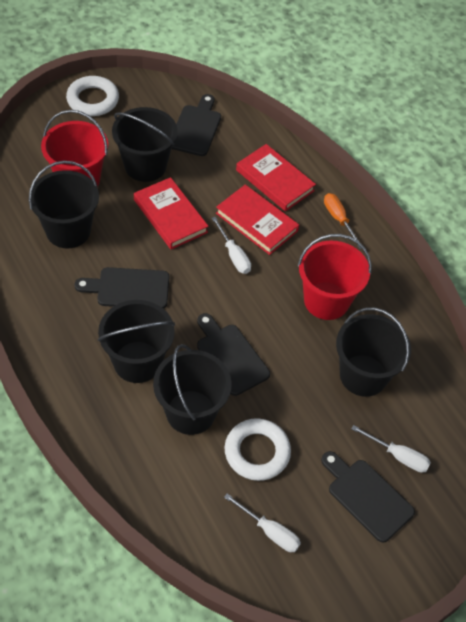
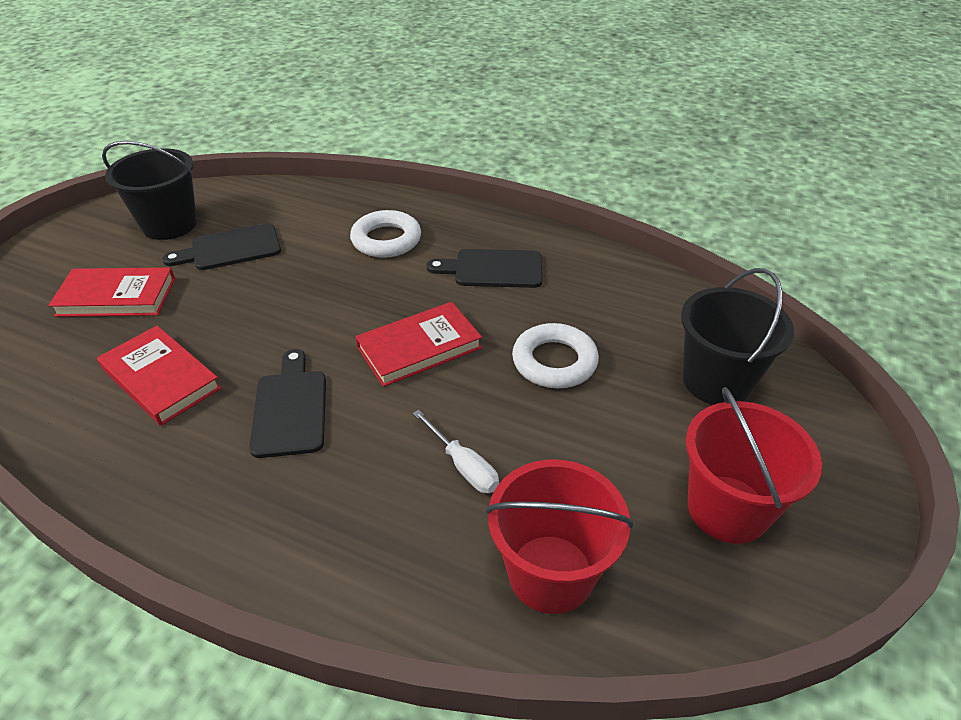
black bucket: [29,161,99,248] [98,300,175,383] [112,107,178,182] [153,344,232,435] [336,307,411,397] = 5 -> [102,141,197,240] [681,268,794,405] = 2
black cutting board: [74,267,169,309] [171,94,221,156] [197,313,270,396] [321,451,415,543] = 4 -> [162,223,281,270] [249,349,326,458] [427,249,542,288] = 3
orange screwdriver: [324,193,362,249] = 1 -> none = 0
white screwdriver: [211,217,251,274] [224,493,301,552] [351,425,431,473] = 3 -> [413,410,499,493] = 1

